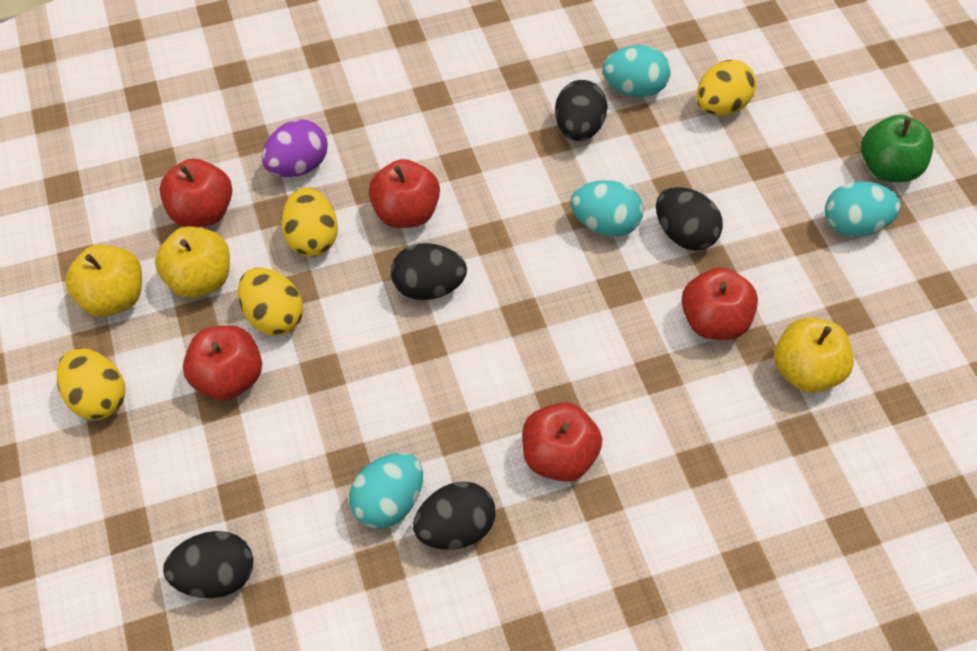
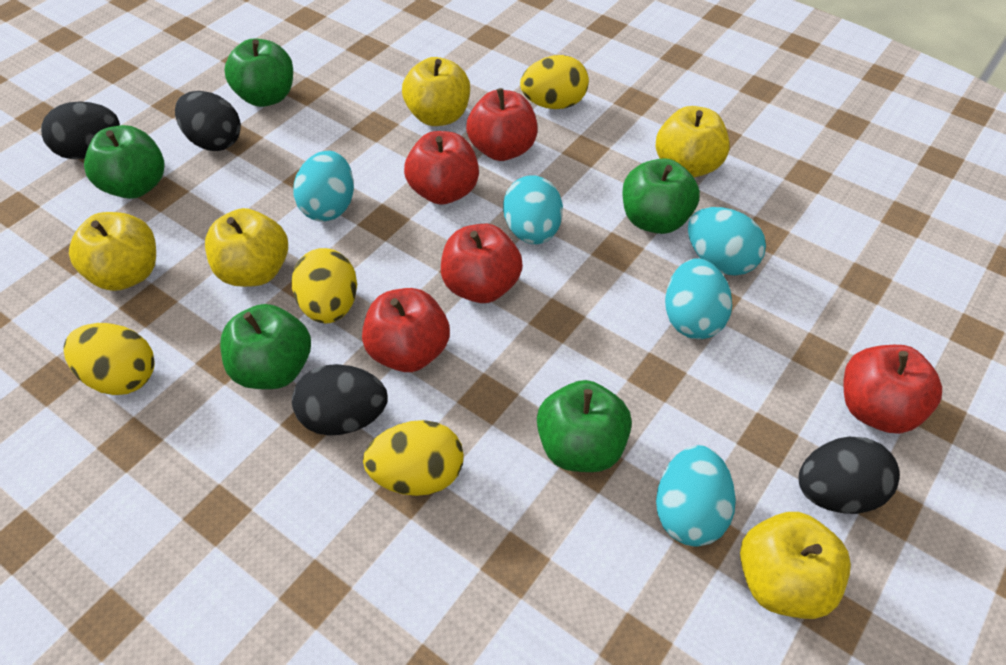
black egg: [163,531,253,598] [391,243,467,300] [413,481,495,550] [555,80,607,141] [656,187,723,251] = 5 -> [41,102,120,159] [175,91,241,151] [292,364,388,436] [799,437,900,514] = 4
green apple: [861,115,934,182] = 1 -> [84,125,165,199] [220,304,311,389] [224,38,293,107] [537,380,632,472] [622,158,700,234] = 5
purple egg: [262,120,328,177] = 1 -> none = 0
turquoise egg: [349,453,423,528] [571,180,644,237] [602,45,671,97] [825,181,901,237] = 4 -> [293,151,354,221] [503,175,563,244] [656,445,736,546] [665,258,732,339] [688,207,766,276] = 5
yellow apple: [65,245,142,317] [155,226,230,298] [774,318,854,393] = 3 -> [69,212,156,291] [205,208,288,287] [402,57,470,126] [656,106,730,177] [740,512,851,619] = 5

